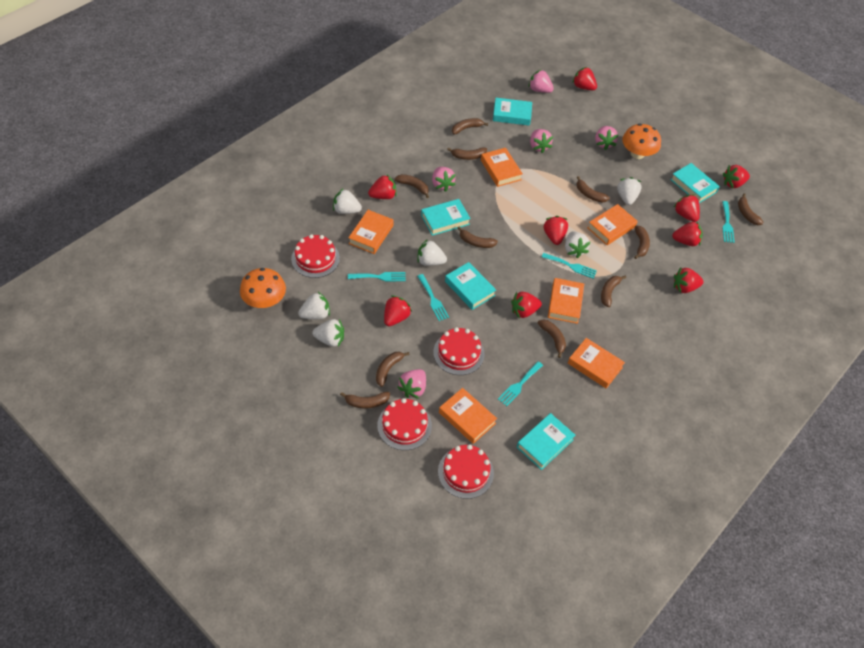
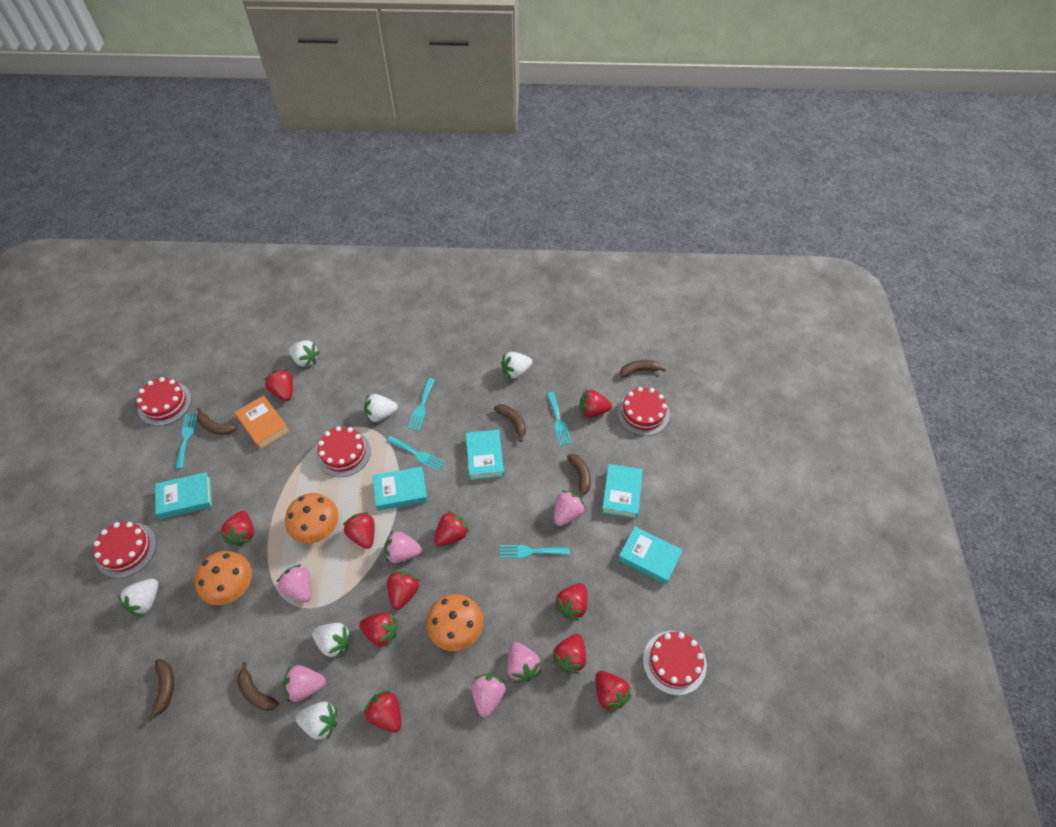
brown banana: [340,392,390,408] [376,352,410,387] [395,174,429,198] [447,147,487,160] [452,118,488,134] [458,226,498,248] [538,319,566,358] [577,176,610,202] [601,276,626,307] [634,226,650,259] [738,193,764,225] = 11 -> [147,659,174,722] [197,408,237,435] [237,662,279,711] [494,404,526,442] [567,454,591,499] [620,360,666,378] = 6
orange book: [348,210,394,254] [439,388,497,444] [481,148,523,187] [548,278,584,324] [568,338,625,389] [587,204,638,245] = 6 -> [235,395,290,449] = 1
orange mushroom: [240,268,286,308] [622,123,661,159] = 2 -> [194,551,252,605] [285,493,339,543] [426,594,483,651] = 3
pink strawberry: [397,369,426,399] [432,167,456,192] [529,69,554,93] [530,129,553,153] [595,126,618,150] = 5 -> [276,565,312,602] [283,665,326,702] [384,531,422,563] [471,674,506,717] [507,642,541,683] [554,490,585,526] = 6
red cake: [291,234,340,278] [377,398,432,450] [433,327,485,375] [438,444,494,499] = 4 -> [94,522,156,578] [136,377,192,426] [316,426,371,477] [617,387,670,436] [643,631,707,695] = 5
red strawberry: [368,175,396,199] [384,295,412,326] [511,291,542,318] [544,216,568,245] [572,67,597,90] [672,222,703,246] [673,194,700,222] [674,268,704,293] [723,165,750,188] = 9 -> [220,511,254,546] [264,369,293,401] [343,512,375,549] [359,612,398,648] [364,691,401,733] [387,571,420,610] [434,511,469,546] [552,634,586,674] [554,583,588,621] [579,389,612,418] [595,671,632,713] = 11

